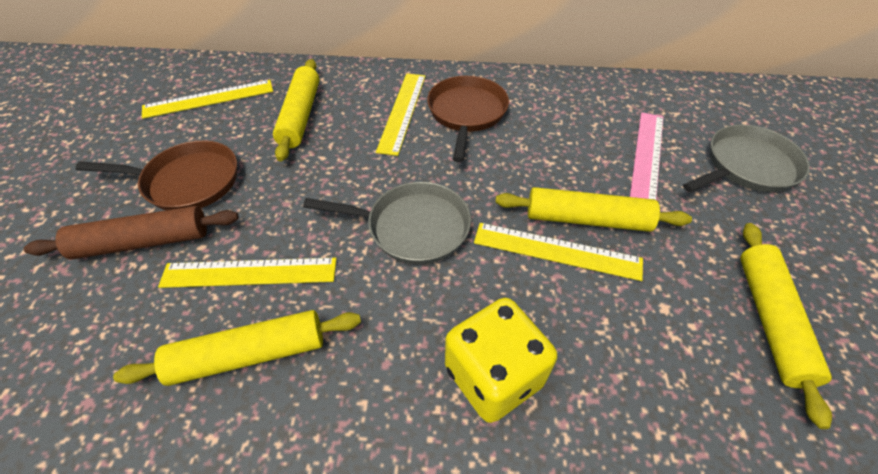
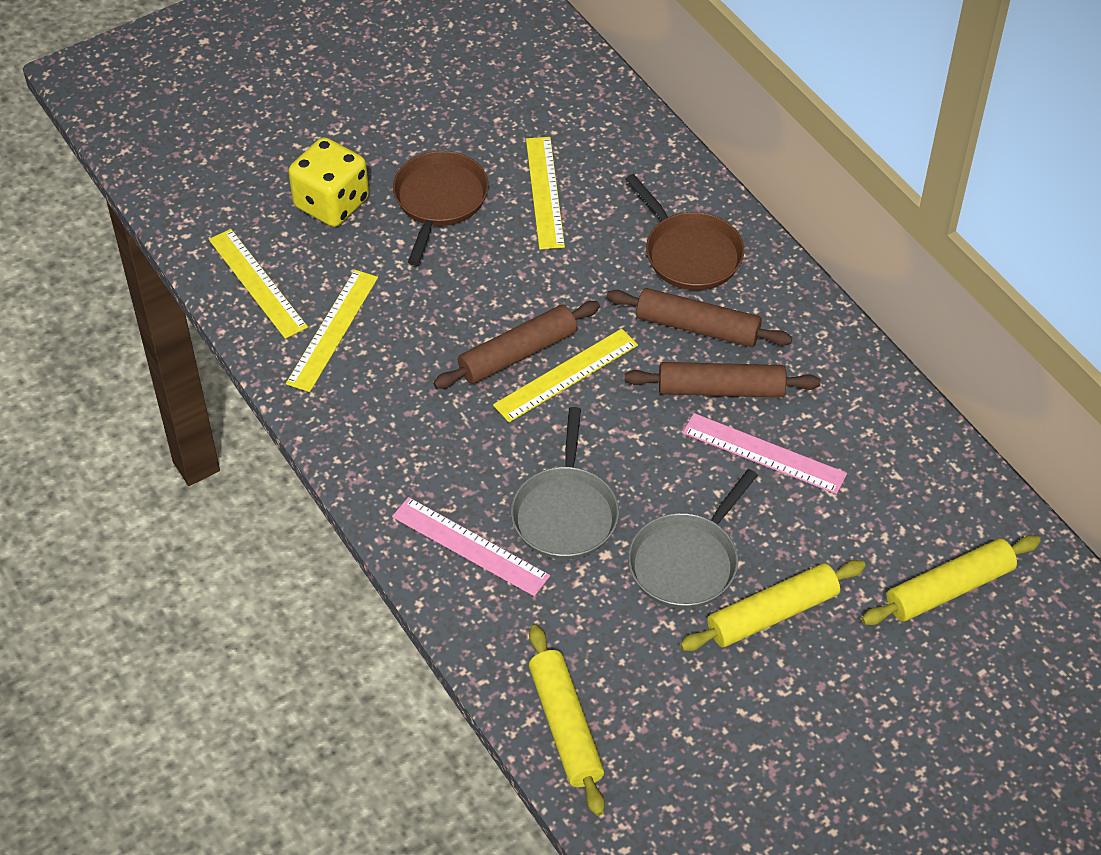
brown rolling pin: [24,206,239,259] = 1 -> [433,301,600,389] [607,288,792,347] [624,362,821,398] = 3
pink ruler: [630,112,663,200] = 1 -> [392,497,550,596] [683,413,847,494] = 2
yellow rolling pin: [113,310,361,386] [273,59,319,162] [495,187,692,232] [740,223,832,429] = 4 -> [529,625,605,816] [680,560,866,651] [861,535,1041,625] = 3

